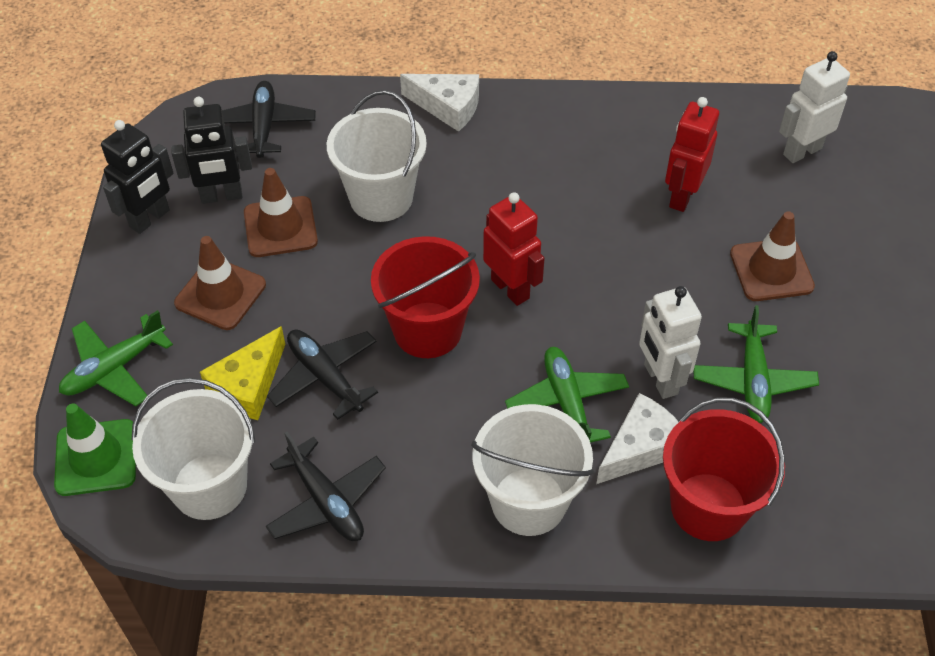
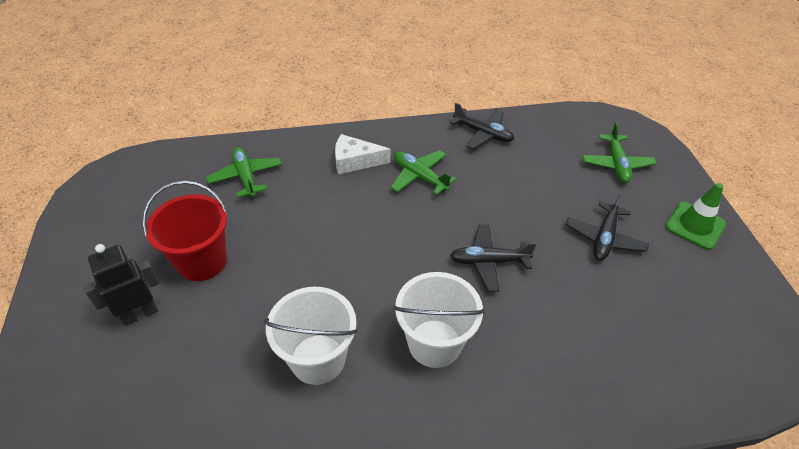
black robot: [101,120,174,234] [171,97,252,204] = 2 -> [84,244,159,326] = 1
brown traffic cone: [174,236,266,330] [244,168,318,257] [730,211,815,301] = 3 -> none = 0
red bucket: [371,236,480,358] [663,397,785,541] = 2 -> [143,181,228,281] = 1
red robot: [483,192,545,306] [665,97,719,212] = 2 -> none = 0
white bucket: [132,378,255,520] [327,90,427,222] [471,404,594,536] = 3 -> [264,287,357,385] [393,272,485,368] = 2
white cheese: [400,74,479,132] [596,393,679,484] = 2 -> [335,134,391,174] = 1
white robot: [639,286,702,399] [779,51,850,163] = 2 -> none = 0
yellow cheese: [200,326,285,420] = 1 -> none = 0

